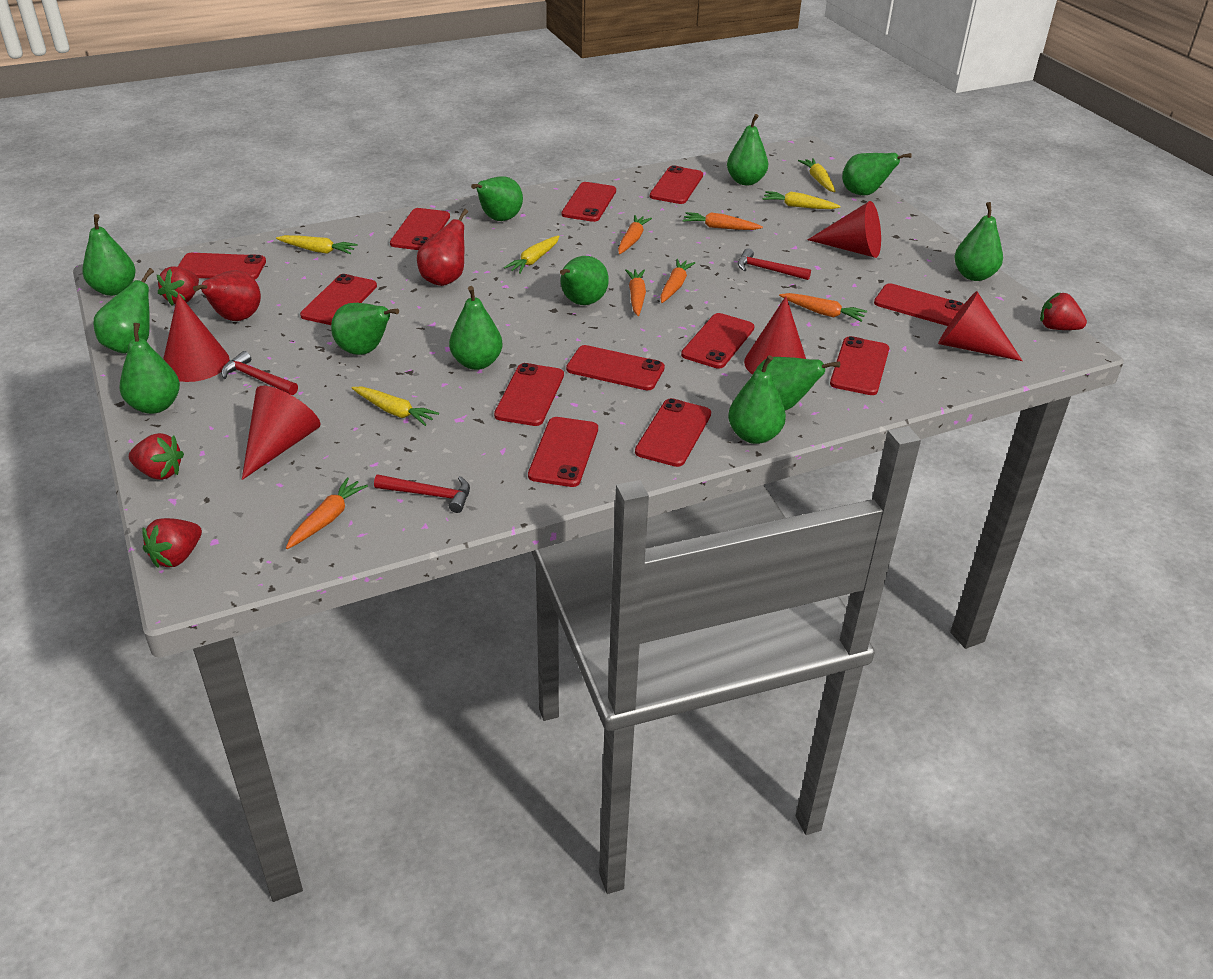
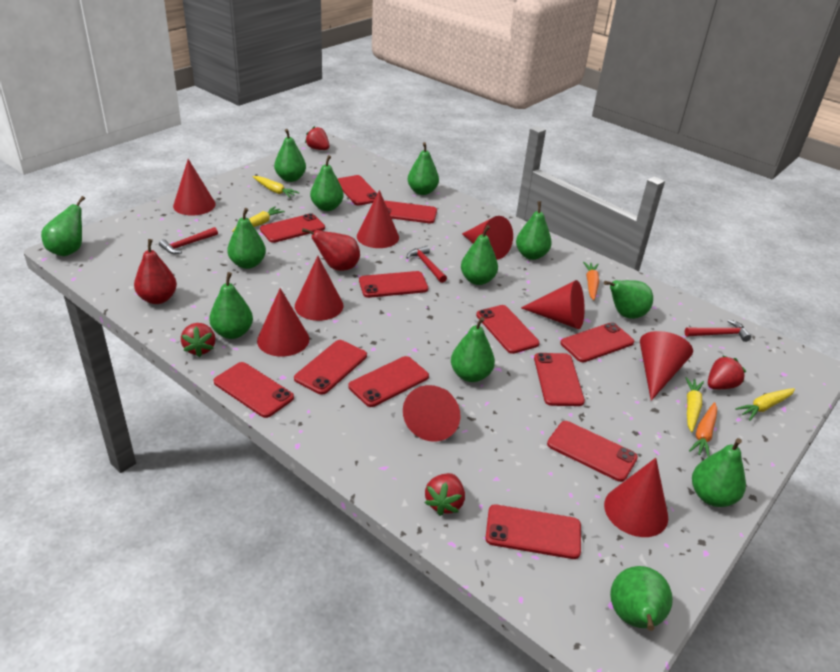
orange carrot: [286,477,368,549] [618,215,652,254] [625,269,646,316] [660,259,695,303] [683,212,763,230] [779,293,867,322] = 6 -> [583,262,599,301] [689,402,717,457] = 2
red cone: [163,293,230,382] [242,386,321,480] [744,296,806,375] [807,201,881,258] [938,291,1023,361] = 5 -> [173,159,216,216] [257,288,309,357] [295,256,343,321] [357,190,399,248] [403,385,460,442] [462,216,513,260] [521,280,585,329] [604,458,668,537] [640,331,693,401] = 9
yellow carrot: [276,235,357,254] [352,387,439,426] [504,235,559,274] [763,191,841,209] [798,158,835,192] = 5 -> [232,206,285,232] [253,176,299,198] [685,377,704,432] [735,388,795,420] = 4

